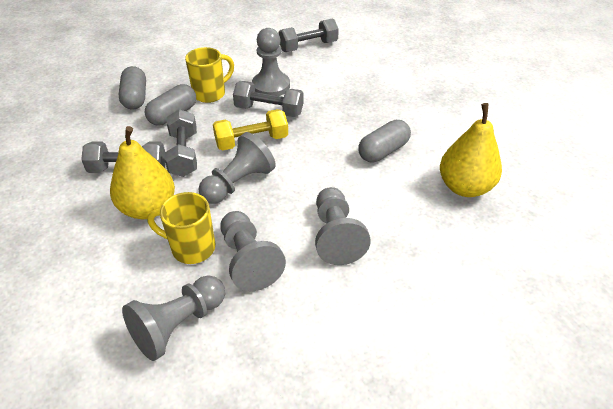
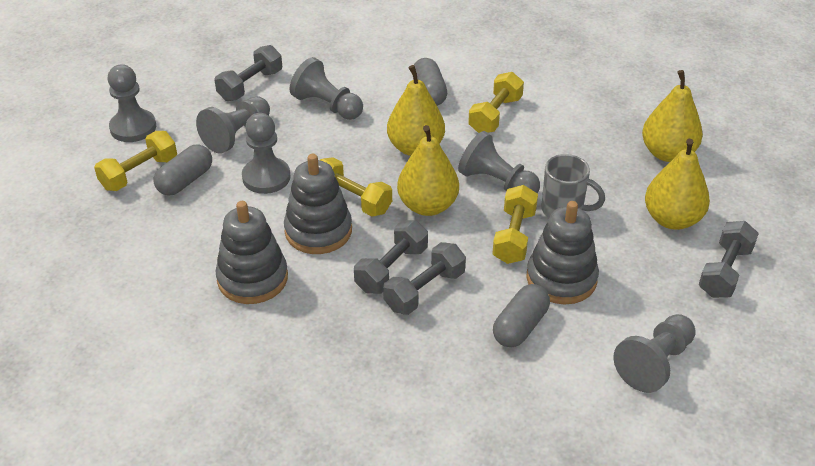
grey mug: none = 0 -> [541,154,605,218] = 1
grey pawn: [122,275,225,361] [198,132,276,204] [220,211,286,291] [252,28,290,96] [315,187,371,265] = 5 -> [108,64,156,142] [196,96,270,153] [242,113,291,194] [290,57,363,120] [458,131,540,193] [613,314,696,393] = 6
grey stacking toy: none = 0 -> [216,201,288,304] [284,154,352,254] [526,201,599,304] = 3
yellow dumbbell: [213,109,288,151] = 1 -> [94,131,177,191] [320,157,392,217] [468,72,524,133] [492,185,538,264] = 4
yellow mug: [147,192,215,264] [185,47,234,103] = 2 -> none = 0
yellow pear: [110,126,175,219] [440,103,502,197] = 2 -> [387,65,445,156] [397,125,459,216] [642,70,703,162] [645,139,710,230] = 4

